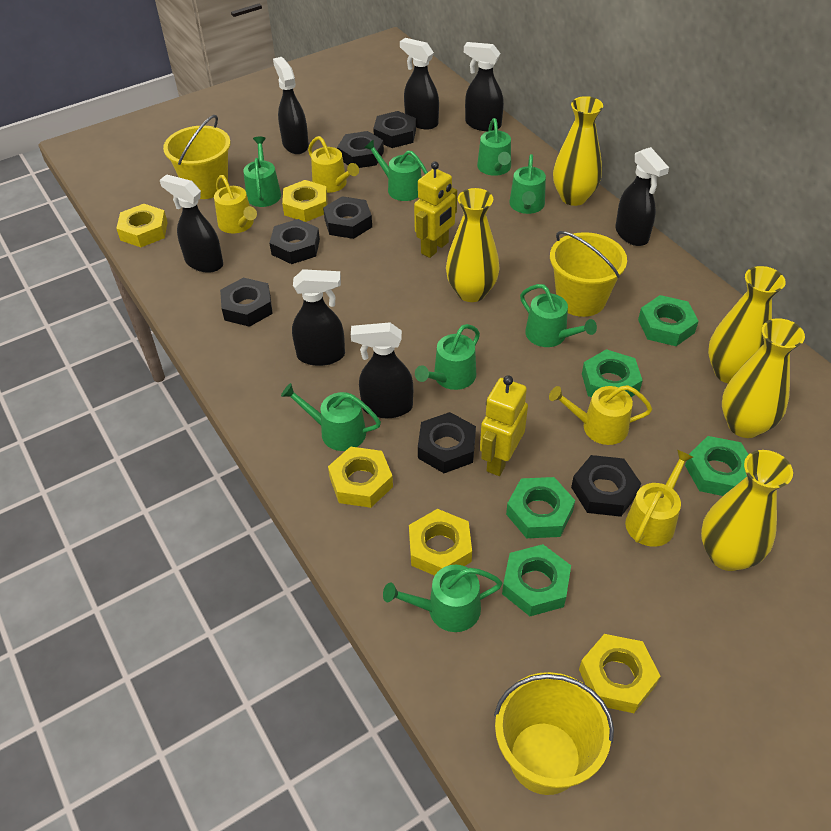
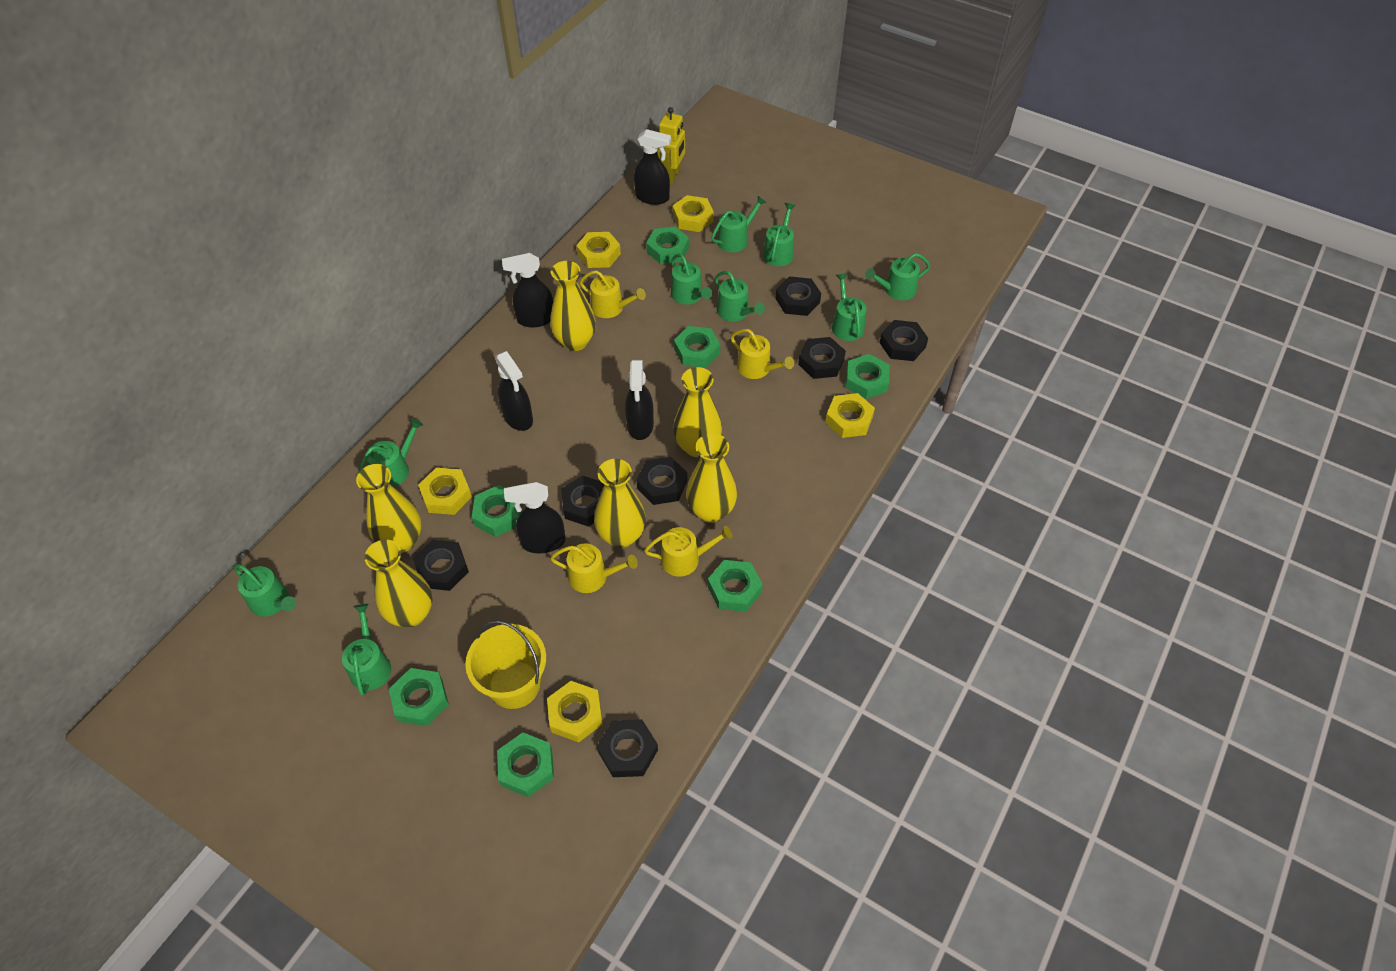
black spray bottle: [160,174,223,273] [273,57,309,154] [292,269,345,366] [351,322,413,418] [400,38,439,130] [464,42,504,131] [616,147,669,246] = 7 -> [495,351,533,431] [502,253,553,327] [504,482,565,553] [625,360,654,440] [634,129,671,205] = 5
green nut: [502,544,571,616] [506,477,575,538] [582,349,643,397] [638,295,699,346] [685,436,749,496] = 5 -> [389,668,449,726] [472,485,522,537] [497,732,554,797] [646,226,689,264] [674,326,720,368] [708,560,763,612] [846,354,890,399] = 7
green watering can: [243,137,281,207] [281,383,381,451] [364,139,428,201] [383,565,502,632] [415,324,480,390] [477,118,511,176] [509,154,546,214] [520,284,597,347] = 8 -> [234,564,296,617] [342,604,391,696] [358,419,423,487] [671,254,712,305] [711,196,766,252] [715,271,765,322] [763,203,796,266] [832,273,867,341] [865,253,930,300] = 9
yellow bucket: [163,115,231,199] [494,672,614,795] [550,231,627,317] = 3 -> [465,620,546,709] = 1
yellow robot: [414,161,457,258] [480,375,528,476] = 2 -> [658,107,685,184] = 1
yellow vase: [446,188,500,302] [553,96,603,206] [701,450,793,571] [708,266,786,383] [722,318,805,438] = 5 -> [356,464,422,553] [365,540,432,627] [550,261,596,351] [594,459,646,548] [673,367,722,457] [686,433,737,523] = 6

